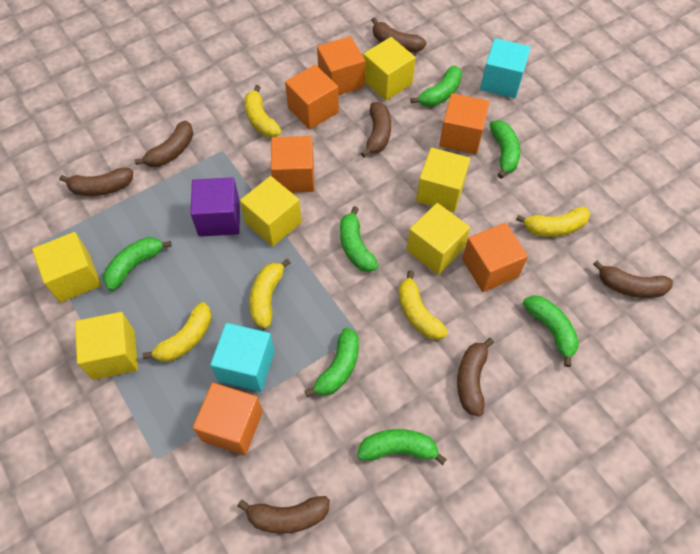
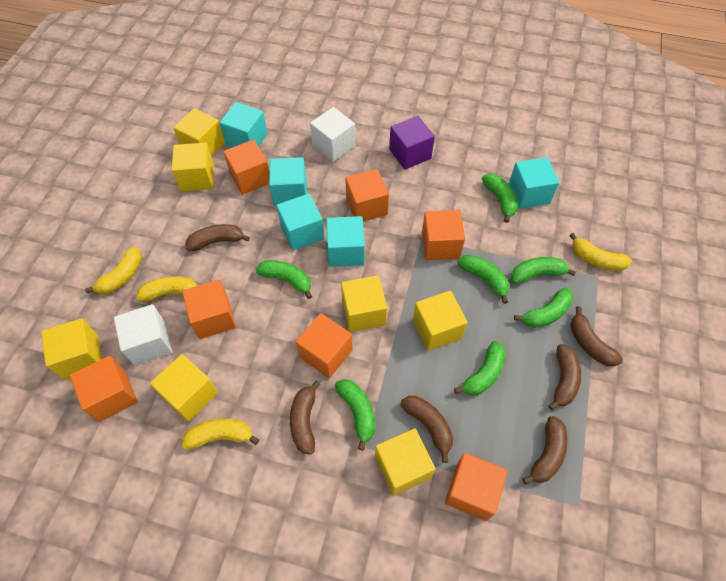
brown banana: [60,168,133,196] [134,121,193,167] [237,496,330,534] [361,102,391,157] [371,18,427,52] [457,338,494,417] [593,260,673,298] = 7 -> [185,224,250,251] [290,381,320,455] [400,396,453,463] [522,416,568,485] [548,344,581,411] [570,306,623,367] = 6
orange cube: [193,383,263,455] [271,136,314,193] [285,65,339,130] [317,36,365,95] [439,93,490,154] [462,223,528,292] = 6 -> [70,356,138,422] [182,279,236,339] [223,140,269,195] [296,313,353,378] [345,169,389,222] [422,210,465,260] [445,453,507,521] = 7
turquoise cube: [210,323,275,392] [480,38,531,98] = 2 -> [219,102,267,147] [269,157,307,206] [276,194,324,251] [326,216,365,267] [509,157,559,209] = 5
white cube: none = 0 -> [114,304,172,366] [310,107,355,162] = 2
yellow banana: [142,302,212,362] [244,85,282,138] [250,258,291,328] [398,270,448,340] [516,207,590,237] = 5 -> [85,246,142,294] [136,276,197,302] [182,419,259,450] [569,233,632,271] = 4
yellow cube: [32,232,101,303] [75,312,138,380] [240,176,302,247] [363,37,415,100] [407,203,470,275] [416,148,470,212] = 6 -> [41,318,102,380] [150,354,218,422] [171,143,214,192] [173,108,225,157] [341,275,387,332] [375,429,435,496] [413,291,468,351] = 7

